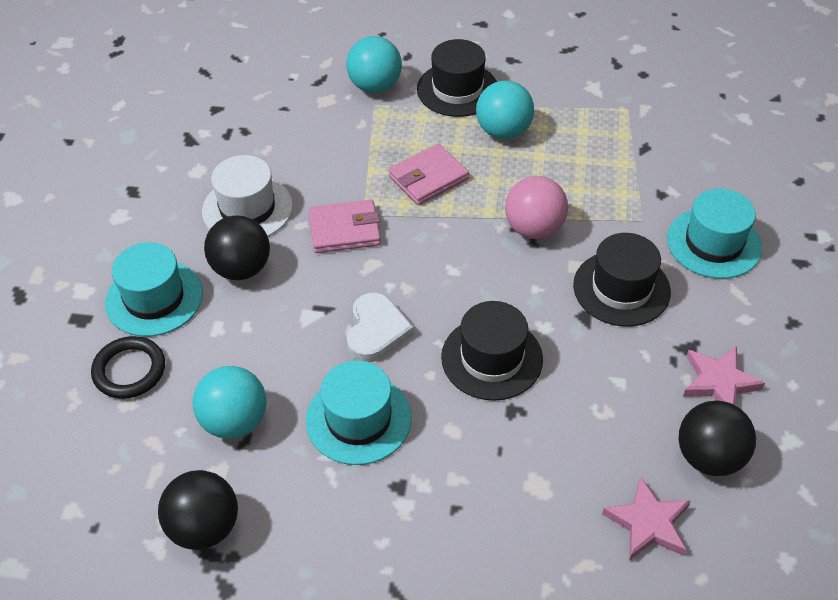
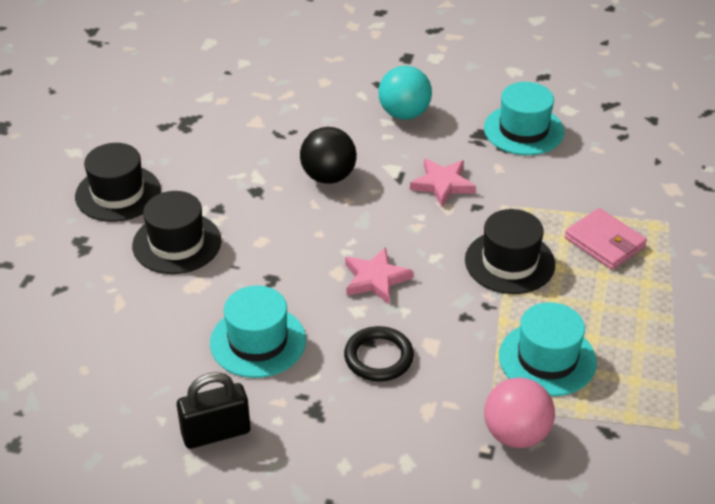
black ball: [158,470,238,550] [204,215,270,280] [679,401,756,476] = 3 -> [300,127,357,184] = 1
black padlock: none = 0 -> [177,372,250,449] = 1
pink wallet: [309,200,381,253] [388,143,469,205] = 2 -> [565,208,647,270] = 1
turquoise ball: [192,366,266,439] [346,36,402,93] [476,81,534,139] = 3 -> [378,66,432,120] = 1
white hat: [202,155,293,236] = 1 -> none = 0
white heart: [347,292,414,362] = 1 -> none = 0

